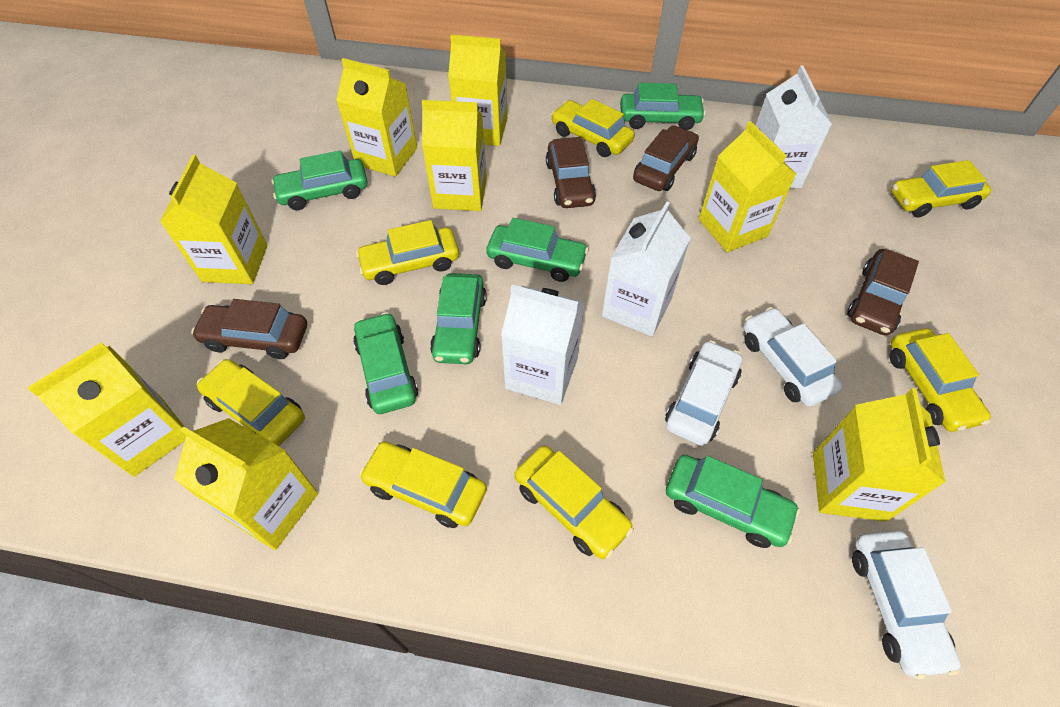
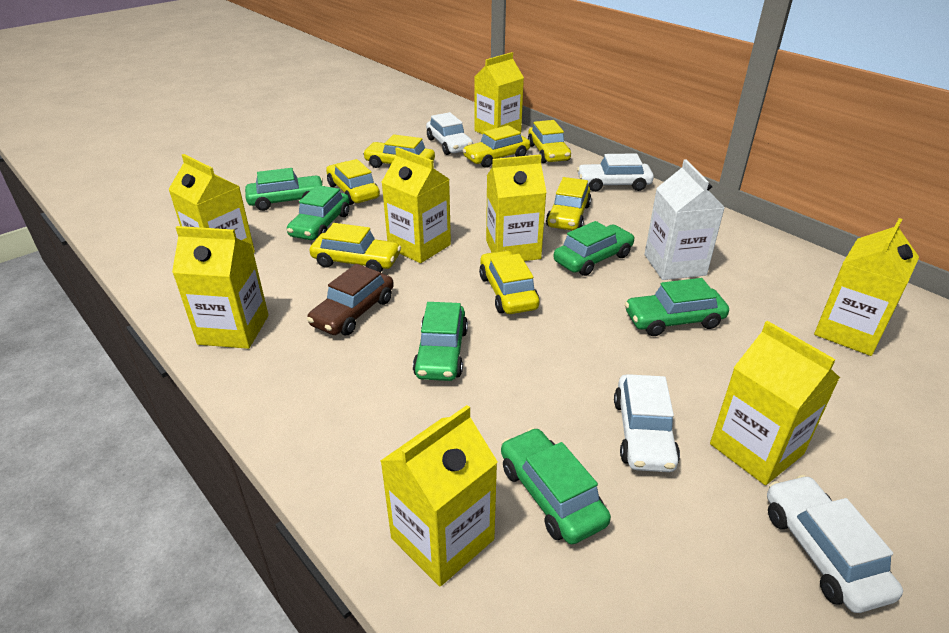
brown car: [191,299,307,359] [546,137,596,208] [633,125,699,191] [847,249,919,336] = 4 -> [307,264,394,335] = 1
white car: [665,340,742,446] [744,307,842,407] [852,531,961,679] = 3 -> [426,112,473,155] [577,153,654,192] [614,374,680,472] [767,475,903,613] = 4
white carton: [501,284,585,405] [602,202,690,337] [756,65,832,189] = 3 -> [644,159,725,280] = 1

